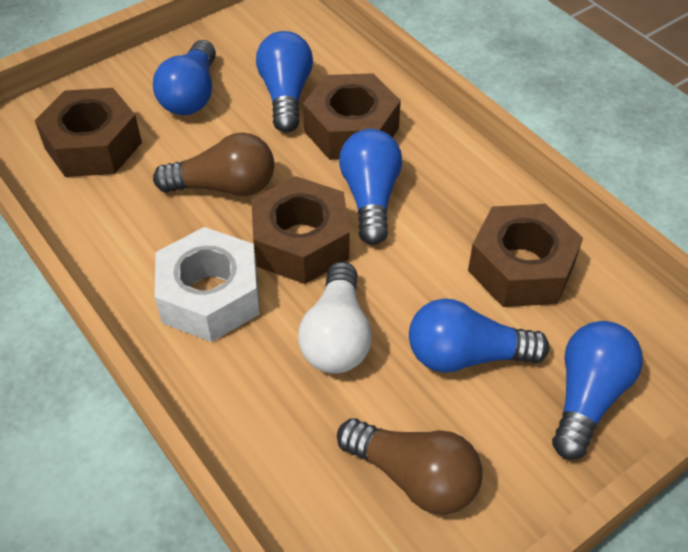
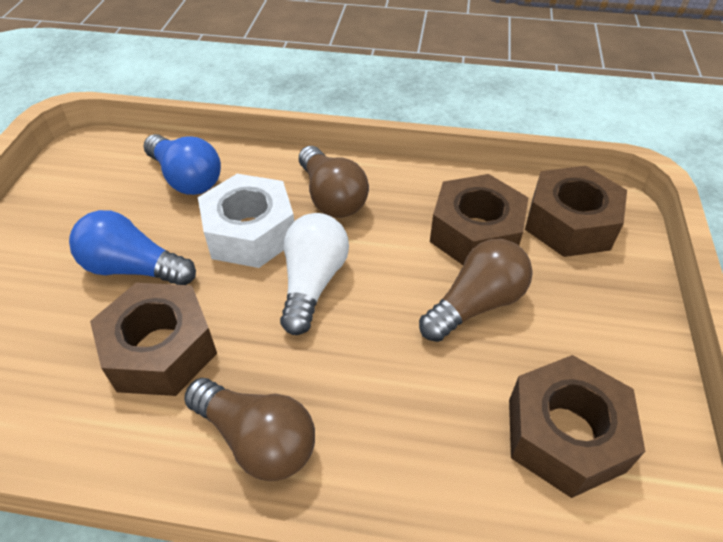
blue light bulb: [153,40,216,115] [256,31,313,133] [339,129,402,245] [409,298,549,373] [552,321,643,460] = 5 -> [69,210,196,285] [144,134,221,195] = 2
brown light bulb: [153,132,274,196] [337,418,482,514] = 2 -> [184,378,315,481] [299,146,369,218] [419,239,532,342] = 3

